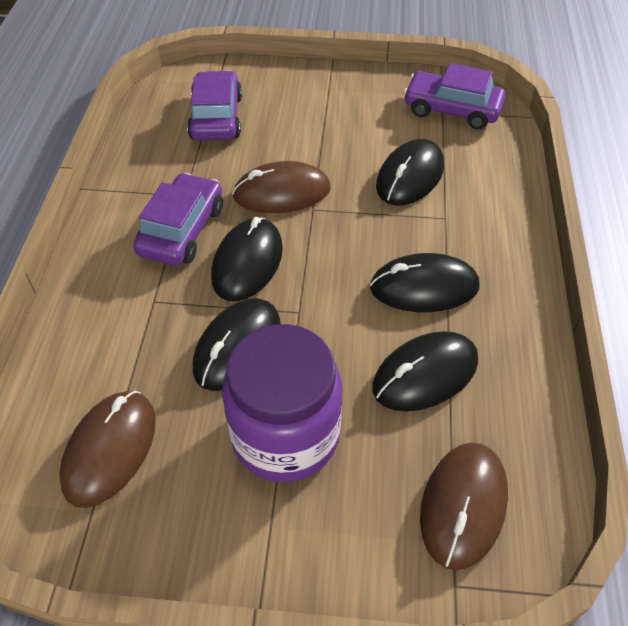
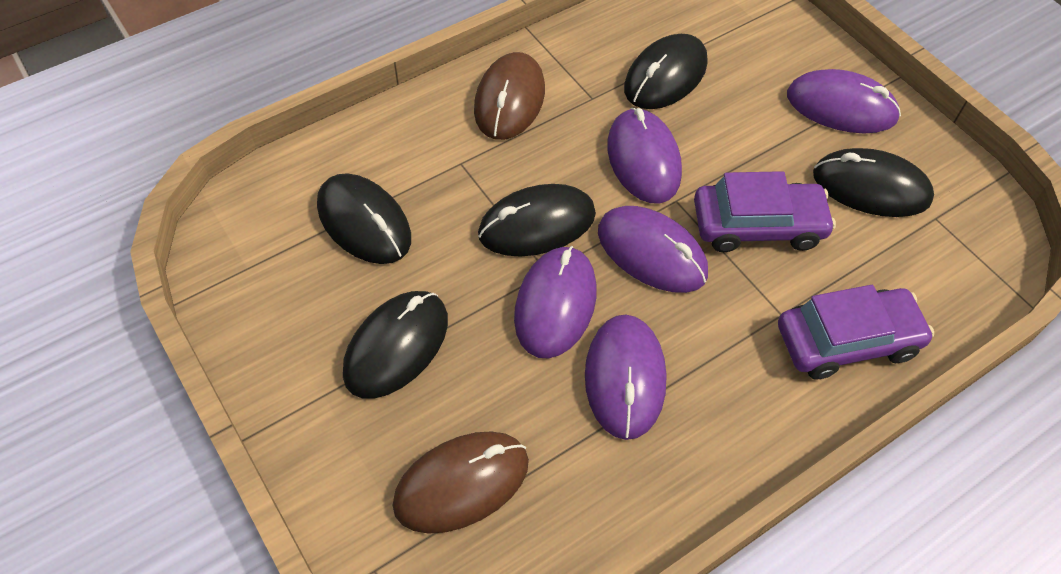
brown mouse: [59,391,156,508] [232,161,331,213] [420,442,508,570] = 3 -> [392,431,529,534] [474,52,545,140] = 2
purple car: [133,173,223,266] [187,71,242,141] [404,63,505,129] = 3 -> [694,171,836,252] [778,285,934,380] = 2
purple jar: [222,324,342,482] = 1 -> none = 0
purple mouse: none = 0 -> [514,246,596,359] [585,315,666,440] [598,206,708,293] [607,108,682,203] [787,69,901,133] = 5

